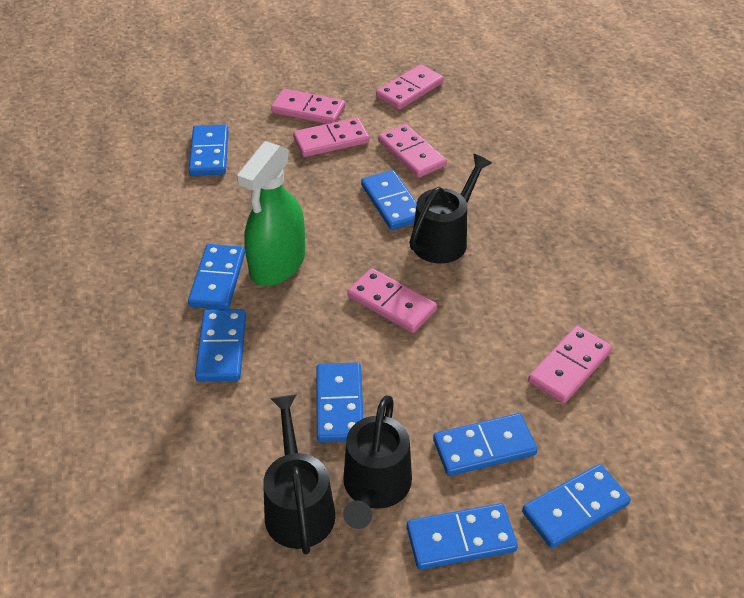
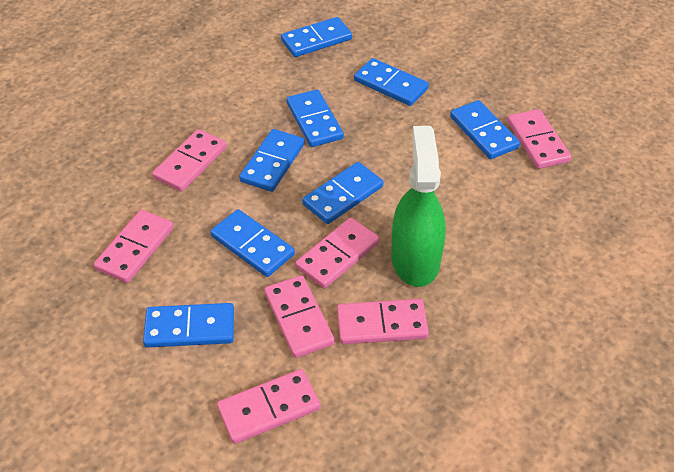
black watering can: [263,395,335,554] [343,396,412,529] [409,154,492,264] = 3 -> none = 0
pink domino: [271,89,345,124] [293,118,370,157] [347,268,437,333] [376,64,444,110] [378,124,447,178] [528,326,612,403] = 6 -> [94,210,174,283] [152,129,227,192] [217,369,320,444] [264,275,335,358] [295,218,379,289] [337,299,429,344] [507,109,571,169] = 7

